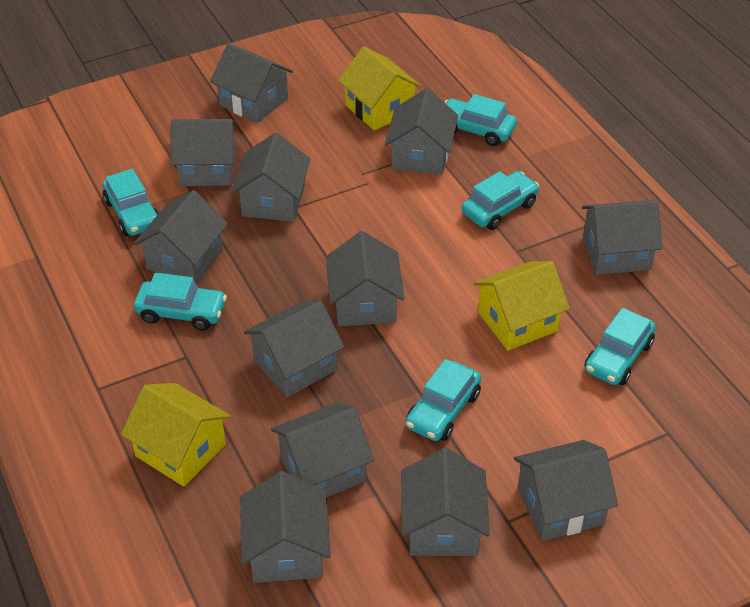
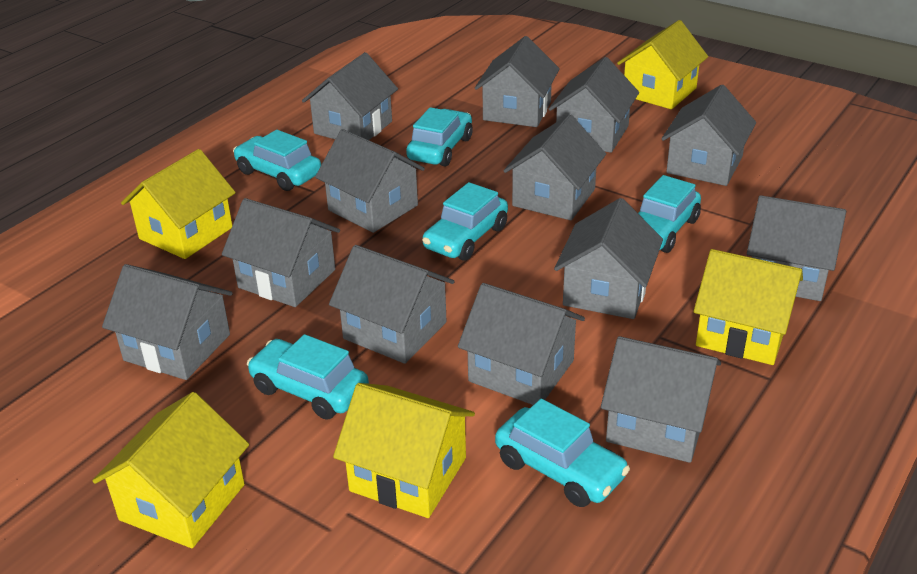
grey house: [134,190,228,284] [171,119,237,186] [210,43,293,123] [232,133,311,222] [240,471,331,583] [244,300,344,397] [271,402,374,498] [326,231,404,326] [385,88,458,175] [401,448,490,556] [514,440,618,541] [582,200,663,275] = 12 -> [102,264,233,380] [222,198,340,307] [302,52,398,140] [315,129,425,233] [329,245,454,364] [458,283,585,405] [475,36,560,127] [504,114,606,220] [549,57,639,153] [554,198,663,319] [601,336,721,463] [661,85,756,186] [747,195,846,301] = 13
yellow house: [121,383,231,487] [338,46,422,130] [473,261,570,351] = 3 -> [93,392,249,548] [121,149,236,259] [333,383,475,518] [617,20,708,109] [694,249,803,365] = 5

